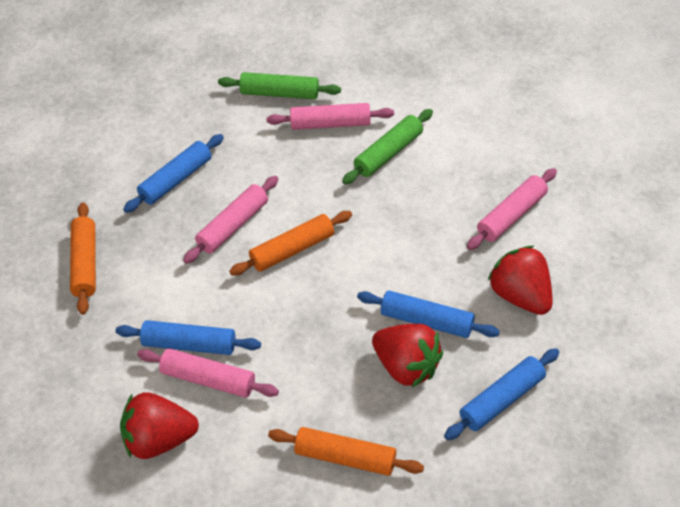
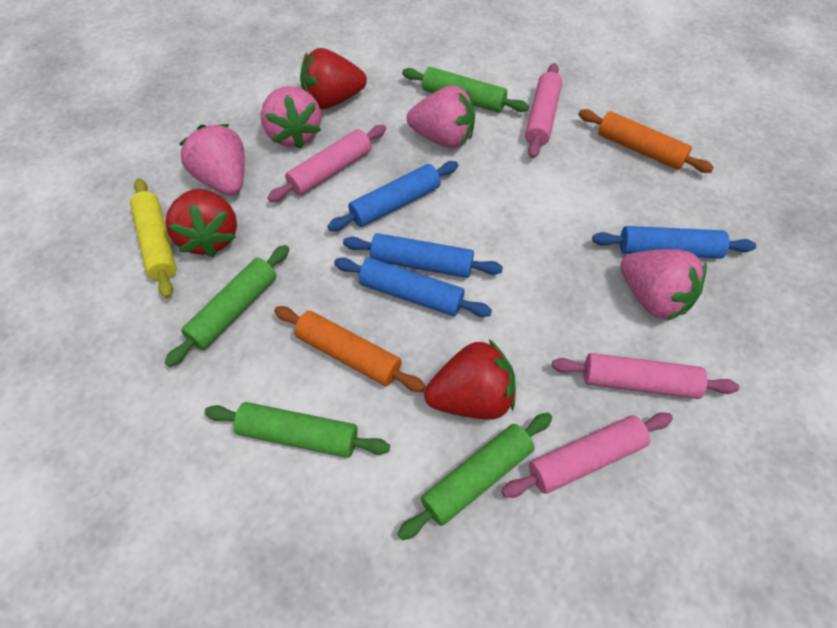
green rolling pin: [218,72,341,99] [342,109,433,184] = 2 -> [165,245,289,367] [204,402,390,458] [398,413,552,540] [402,67,529,113] = 4
orange rolling pin: [70,203,96,315] [229,211,352,276] [268,427,424,476] = 3 -> [274,306,426,392] [578,109,714,173] = 2
pink strawberry: none = 0 -> [179,124,245,196] [261,86,321,149] [407,85,475,148] [620,249,707,321] = 4
yellow rolling pin: none = 0 -> [130,178,177,299] = 1

